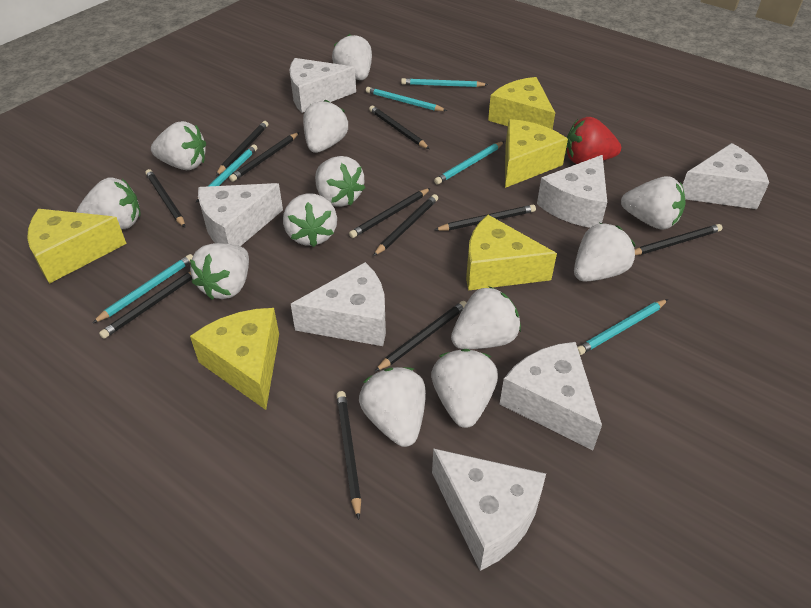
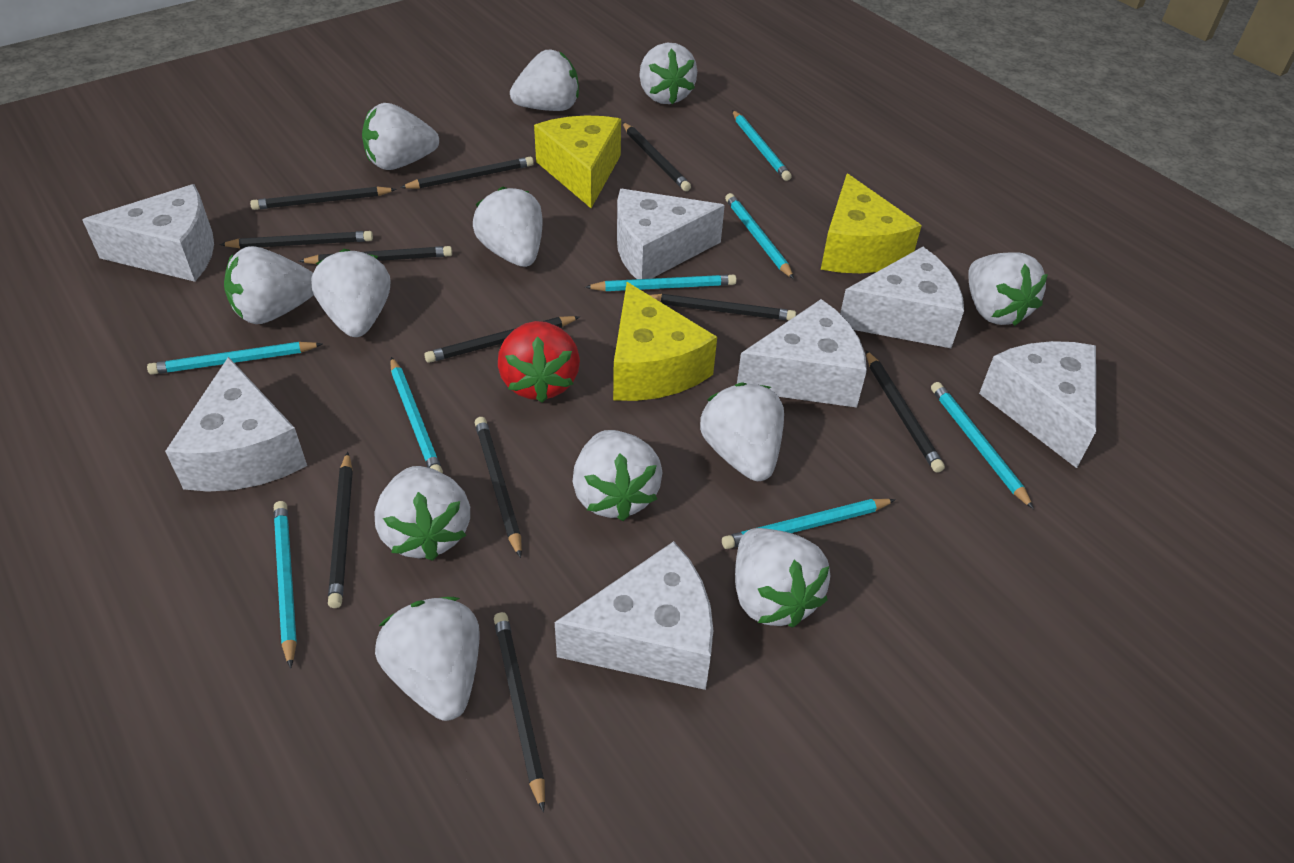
turquoise pencil: [93,254,193,323] [196,144,257,202] [366,87,447,111] [401,78,488,87] [434,141,505,185] [577,299,668,355] = 6 -> [147,342,323,375] [274,501,297,669] [390,357,443,473] [585,275,737,291] [722,499,896,549] [725,193,794,279] [732,110,792,181] [931,382,1034,509] = 8
yellow cheese: [27,209,127,284] [190,308,279,410] [466,215,557,291] [488,77,555,130] [505,119,568,188] = 5 -> [534,115,621,208] [613,282,717,401] [821,174,922,273] = 3

